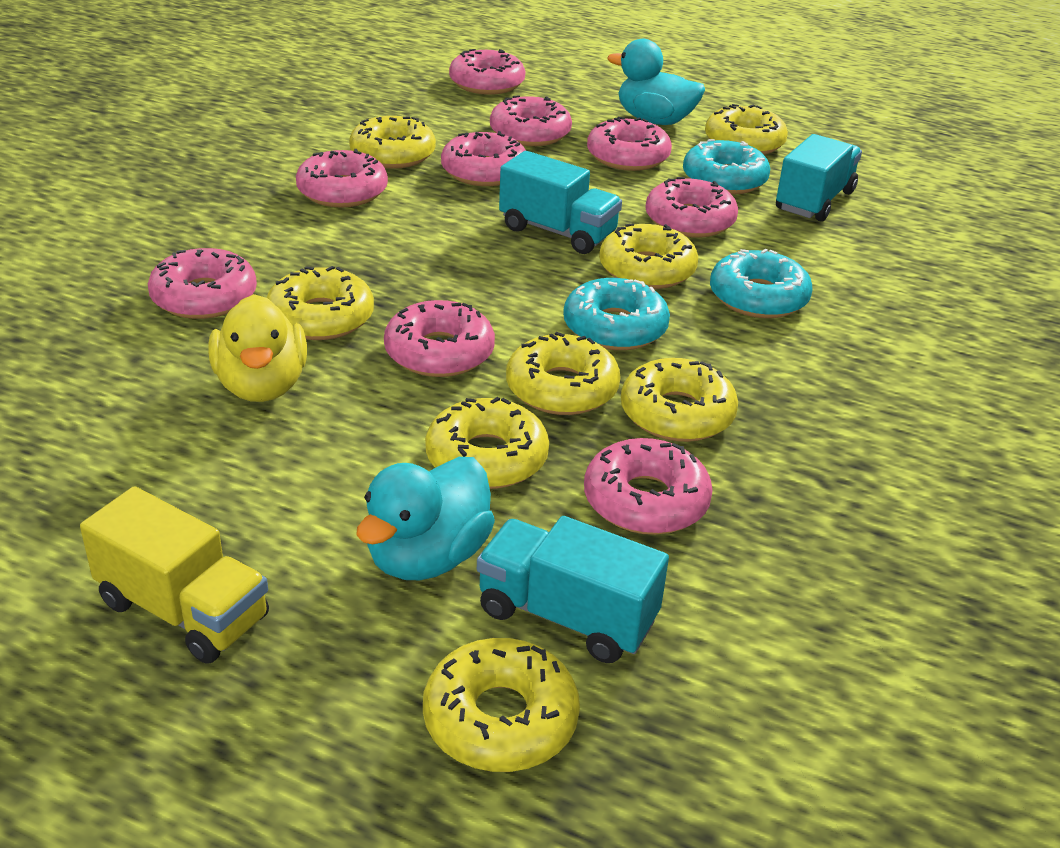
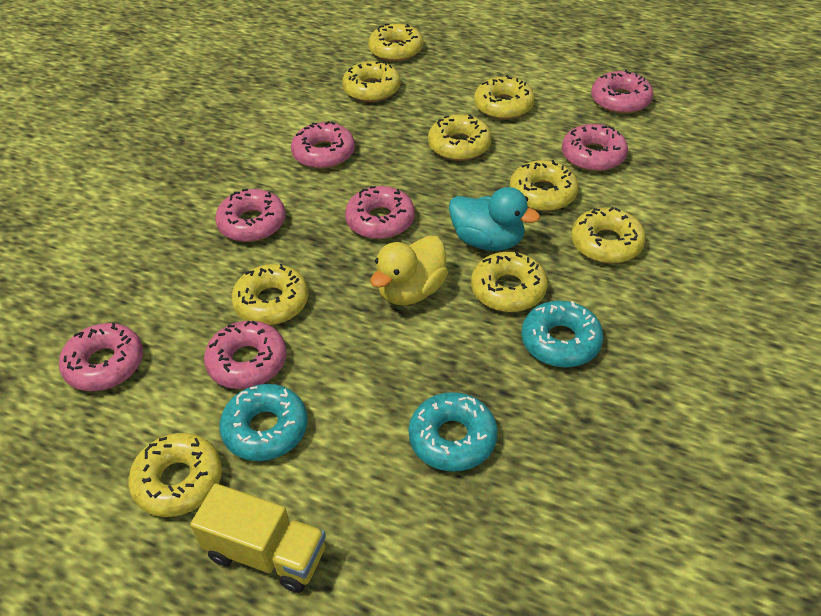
pink donut: [148,248,257,319] [296,149,388,208] [384,300,495,377] [441,131,526,186] [449,49,525,95] [490,95,572,146] [584,438,713,535] [587,117,672,171] [645,177,738,238] = 9 -> [59,323,143,391] [204,321,287,389] [215,189,286,242] [291,121,355,169] [345,186,415,239] [562,124,628,172] [591,70,653,114] = 7
turquoise duck: [356,457,495,580] [607,39,705,125] = 2 -> [449,187,540,251] = 1
turquoise truck: [477,516,669,663] [499,151,622,254] [776,134,862,222] = 3 -> none = 0
yellow donut: [266,266,374,340] [349,116,436,169] [423,638,580,772] [425,397,549,489] [506,332,620,415] [599,223,698,289] [621,358,738,442] [705,104,788,155] = 8 -> [128,433,222,517] [231,264,309,325] [342,61,401,102] [368,24,423,62] [428,114,492,161] [471,251,548,312] [474,75,535,120] [510,160,578,211] [571,207,646,264] = 9

